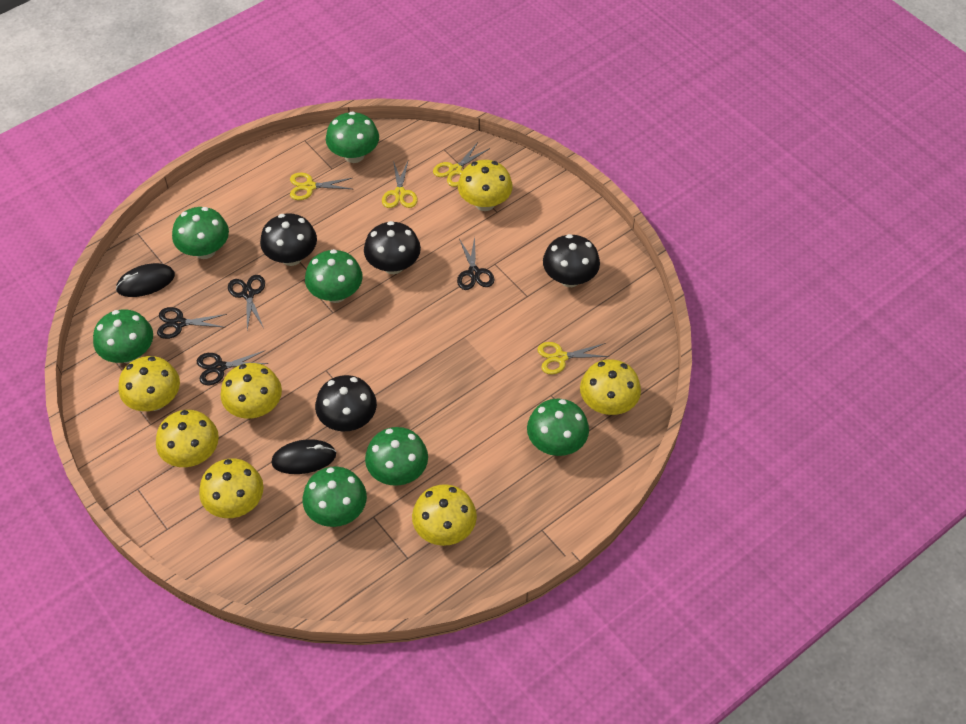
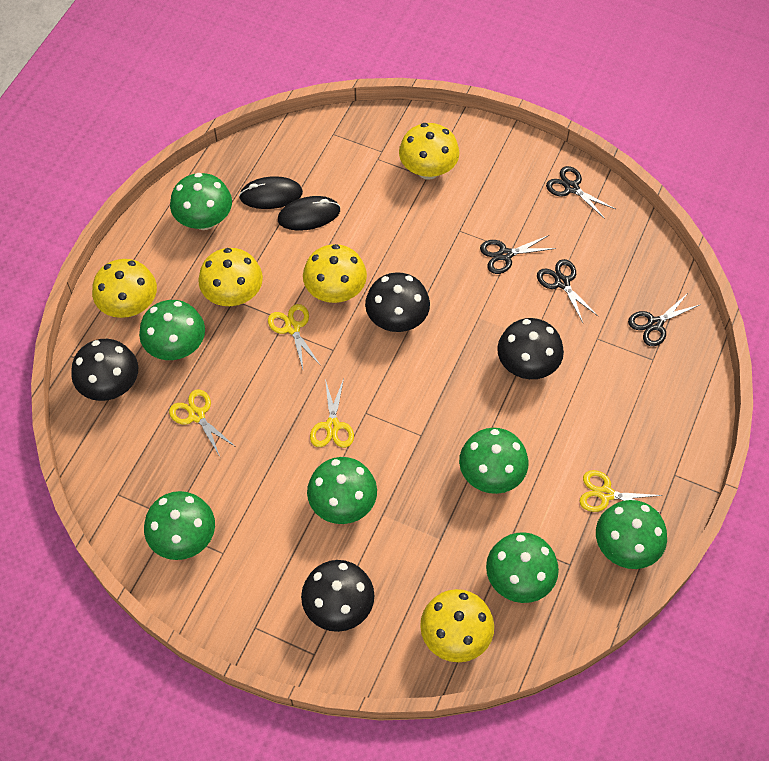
yellow mushroom: [118,356,180,411] [156,410,219,467] [199,458,264,518] [220,363,282,419] [412,484,477,546] [458,160,513,211] [580,359,641,415] = 7 -> [92,259,157,318] [198,248,263,306] [303,244,367,303] [399,123,460,180] [420,589,494,662] = 5

